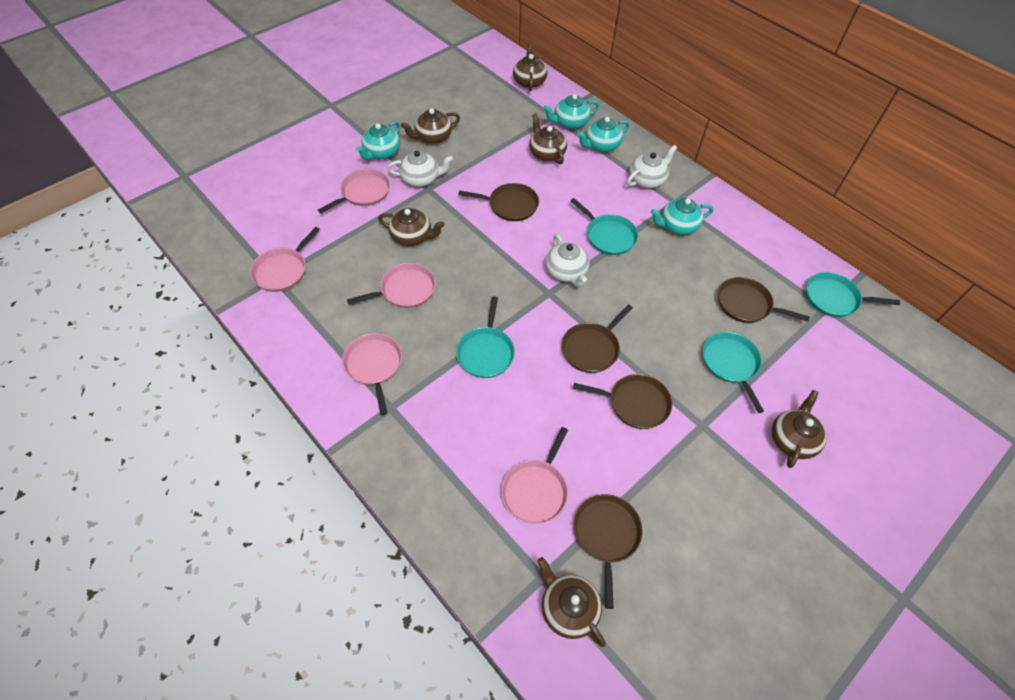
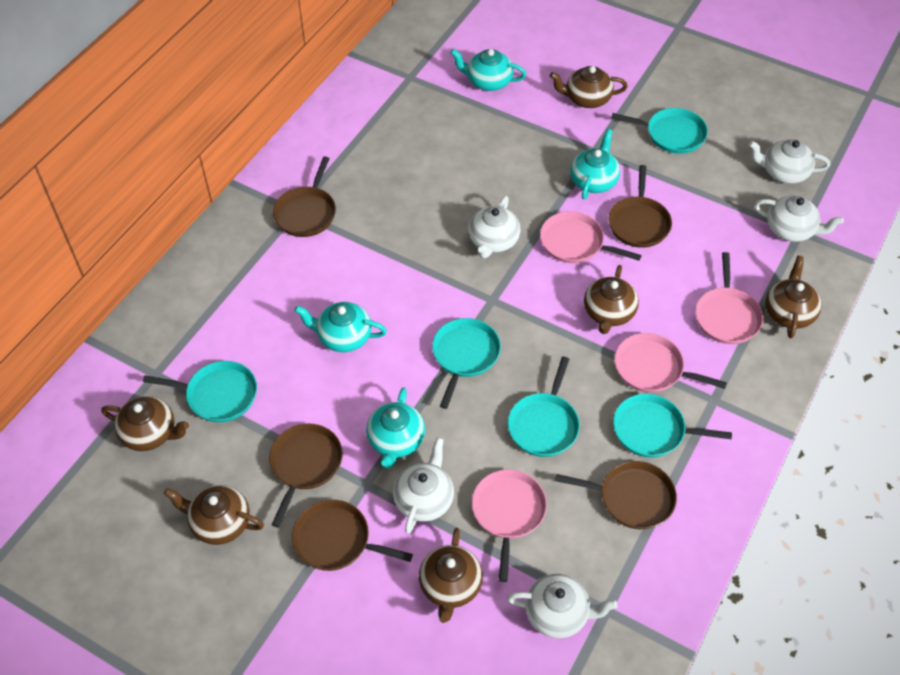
pink pan: [250,227,320,292] [318,169,390,213] [342,333,402,415] [347,263,436,308] [501,427,568,524] = 5 -> [472,470,547,582] [540,211,642,263] [614,333,727,393] [695,252,763,344] = 4
turquoise pan: [456,296,515,378] [571,198,638,255] [703,332,764,413] [806,272,900,317] = 4 -> [143,361,257,422] [432,318,501,409] [508,357,580,457] [611,108,708,154] [613,394,732,458] = 5
white teapot: [387,151,453,187] [546,234,589,287] [627,145,677,188] = 3 -> [393,437,454,534] [469,196,520,259] [507,574,617,638] [749,139,830,184] [754,196,844,242] = 5

